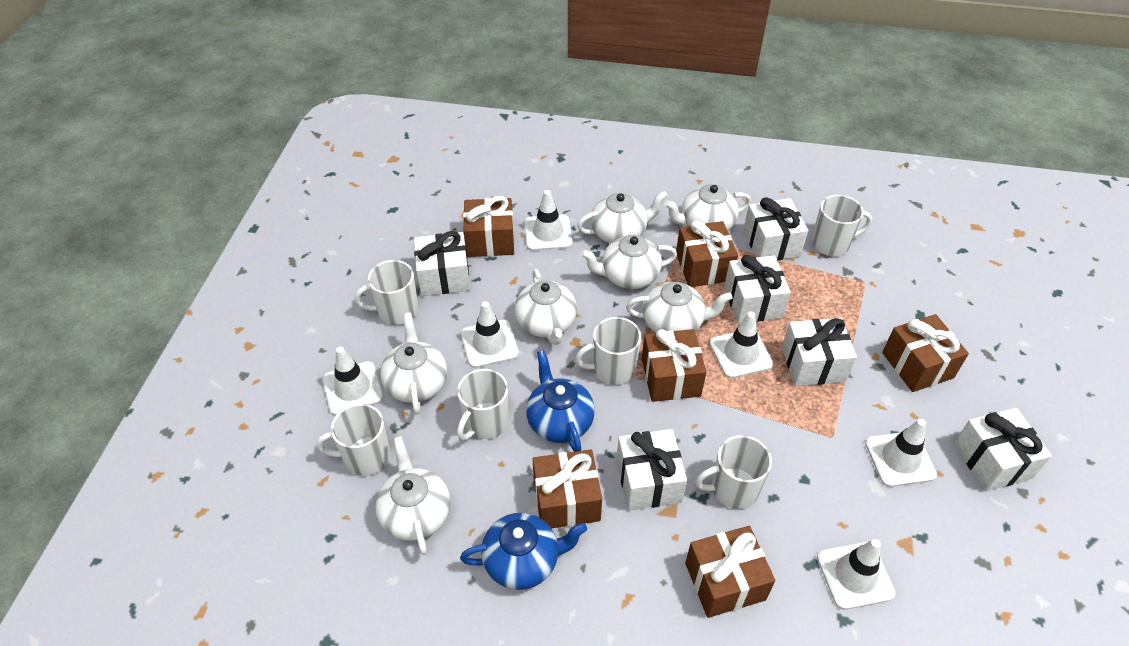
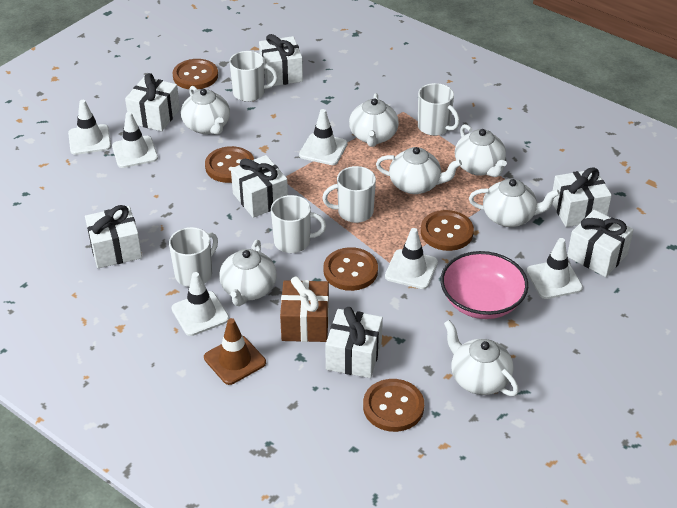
blue teapot: [460,513,587,590] [526,350,595,452] = 2 -> none = 0
brown button: none = 0 -> [172,59,218,89] [205,146,254,183] [323,247,378,291] [363,379,424,432] [421,210,474,251] = 5
brown gift: [463,196,514,257] [533,449,602,528] [642,329,706,402] [676,221,738,287] [685,526,775,618] [882,314,969,392] = 6 -> [280,276,329,342] = 1
brown traffic cone: none = 0 -> [204,318,266,385] = 1
pink bowl: none = 0 -> [440,251,528,319] = 1
white gift: [414,231,470,296] [617,429,687,511] [724,255,791,323] [743,197,808,261] [782,318,857,386] [954,408,1052,492] = 6 -> [85,205,142,268] [125,73,180,131] [231,155,288,218] [259,34,303,86] [325,307,383,378] [552,167,612,227] [567,210,634,277] = 7
white mug: [316,404,391,476] [355,260,419,325] [457,369,509,441] [575,317,641,385] [695,435,772,509] [812,195,872,256] = 6 -> [169,227,218,287] [229,51,278,102] [271,195,326,253] [322,166,376,223] [418,83,460,136] = 5

